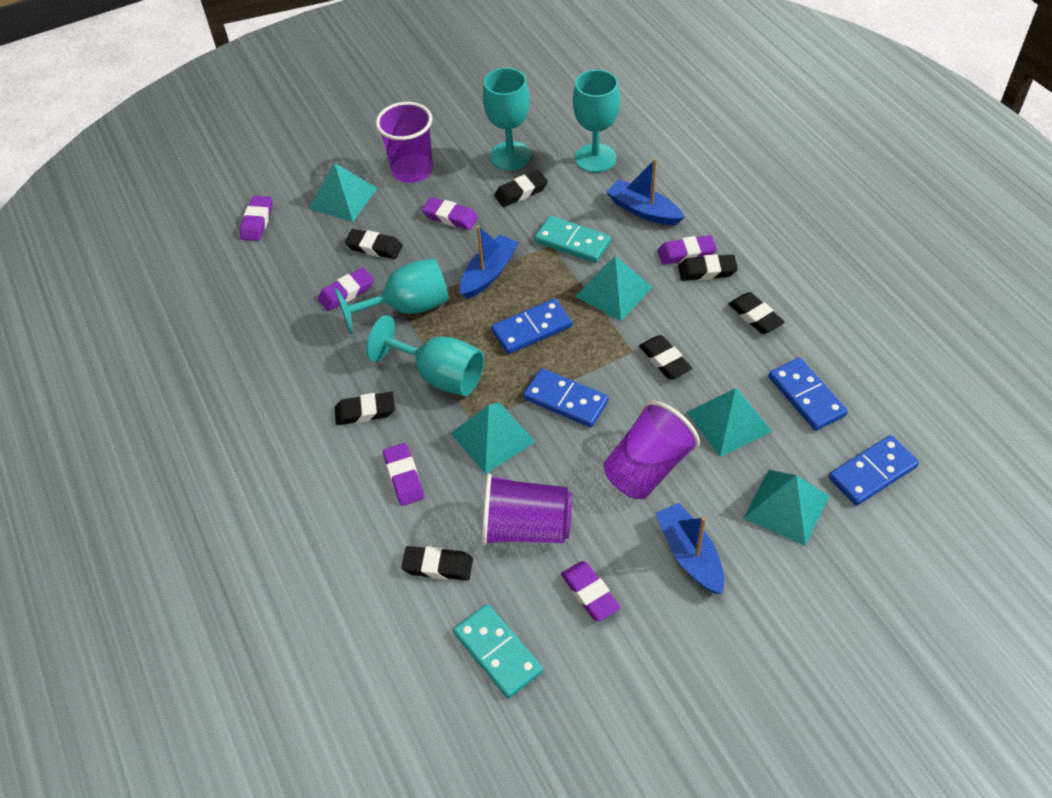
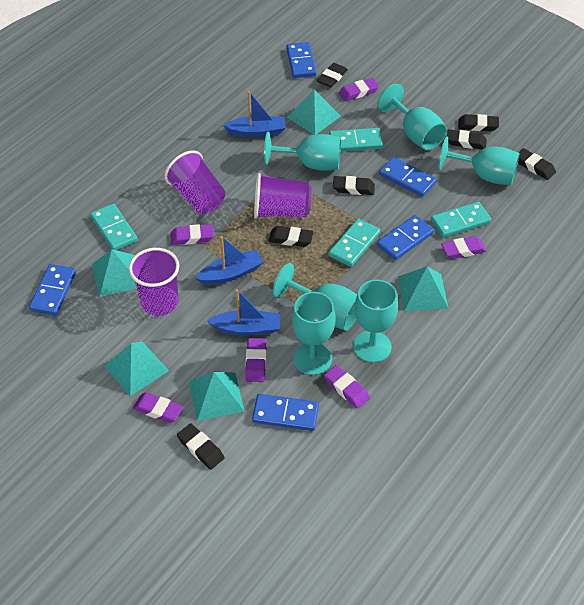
blue domino: [491,298,573,354] [523,368,609,428] [769,357,848,431] [829,435,919,506] = 4 -> [29,264,76,315] [252,394,319,431] [286,42,317,78] [377,215,434,260] [379,157,437,197] = 5
turquoise domino: [453,604,543,699] [535,216,611,263] = 2 -> [90,203,138,250] [329,128,383,152] [329,219,380,267] [431,202,491,238] = 4
turquoise goblet: [335,258,449,334] [366,315,484,396] [483,68,531,170] [573,70,620,173] = 4 -> [264,132,341,171] [273,263,357,331] [292,292,335,375] [353,280,398,363] [377,84,447,150] [438,136,520,185] = 6

